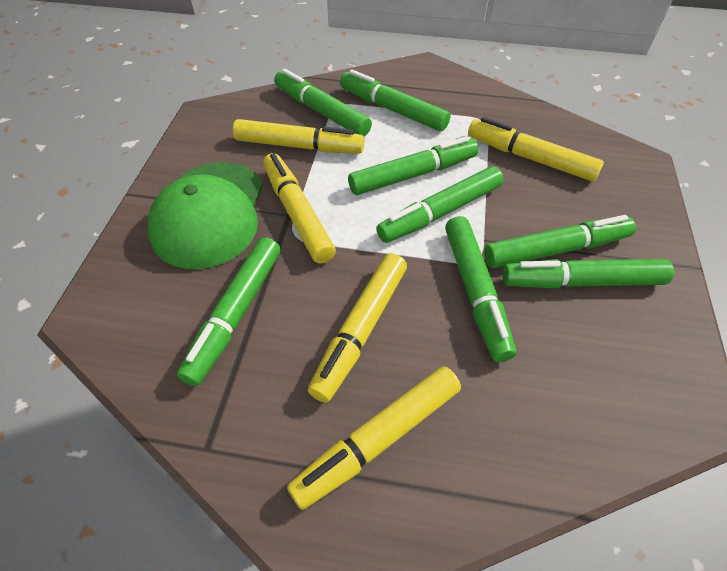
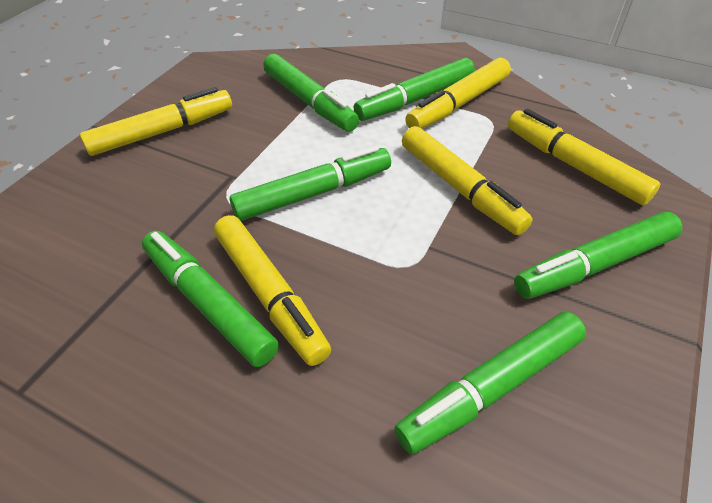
green cap: [147,162,263,269] = 1 -> none = 0
green marker: [177,237,281,386] [274,69,372,136] [340,69,451,131] [348,136,478,195] [376,166,503,243] [445,216,516,362] [484,215,636,268] [503,259,674,289] = 8 -> [142,231,279,367] [230,146,391,221] [263,54,359,132] [354,58,475,121] [394,312,586,454] [514,212,682,299] = 6

